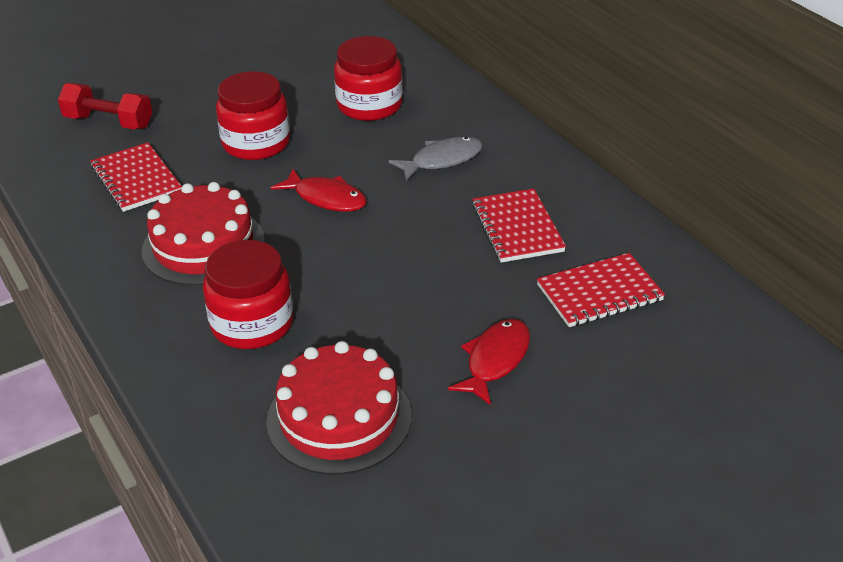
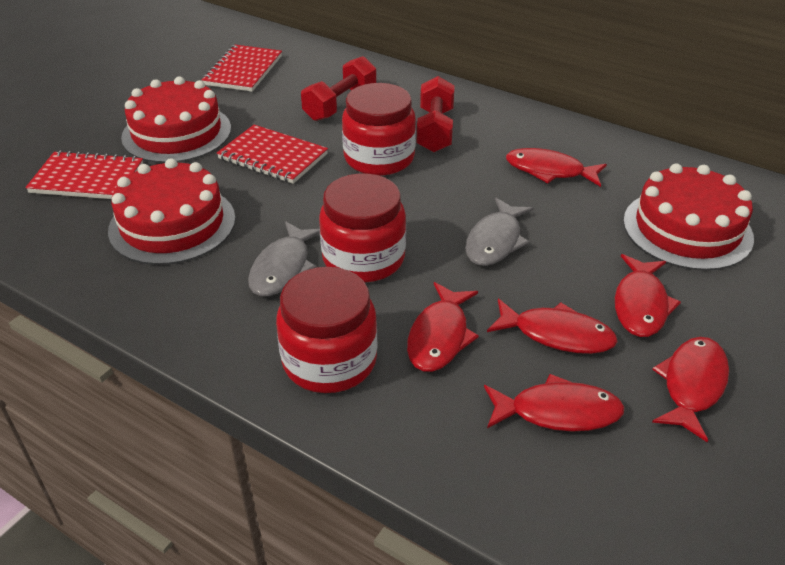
grey fish: [389,137,483,181] = 1 -> [248,221,320,296] [465,198,534,266] = 2
red cake: [142,182,265,286] [266,341,411,475] = 2 -> [108,158,236,265] [121,76,231,163] [623,163,754,271] = 3
red dumbbell: [58,83,153,129] = 1 -> [301,56,376,121] [417,76,455,152] = 2
red fish: [271,169,367,212] [448,319,530,405] = 2 -> [407,282,479,372] [484,374,625,431] [487,299,618,354] [506,148,607,187] [615,254,681,337] [652,337,729,442] = 6

